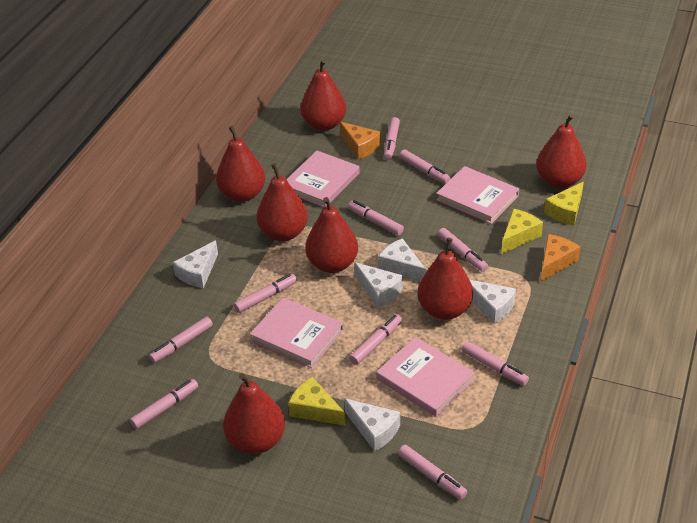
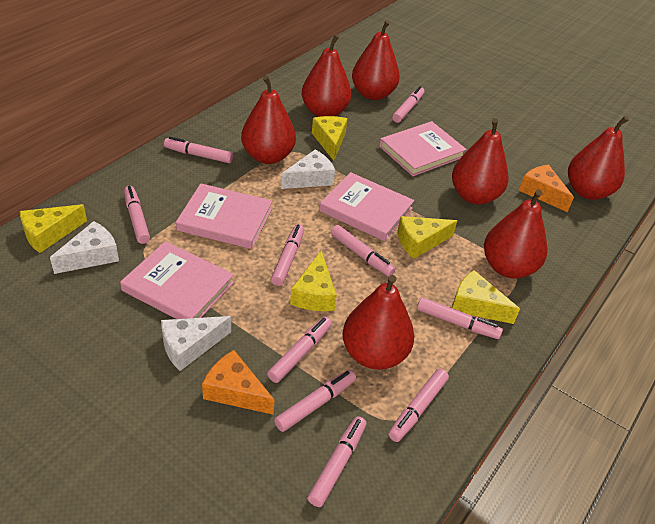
white cheese: [173,240,218,288] [344,398,400,451] [354,262,403,308] [378,238,426,281] [470,280,516,324] = 5 -> [50,221,119,274] [161,316,231,371] [281,149,335,189] = 3
yellow cheese: [288,377,346,426] [501,209,543,254] [544,182,584,226] = 3 -> [20,204,87,253] [290,250,337,311] [312,116,348,161] [397,216,457,259] [452,270,520,324] = 5

